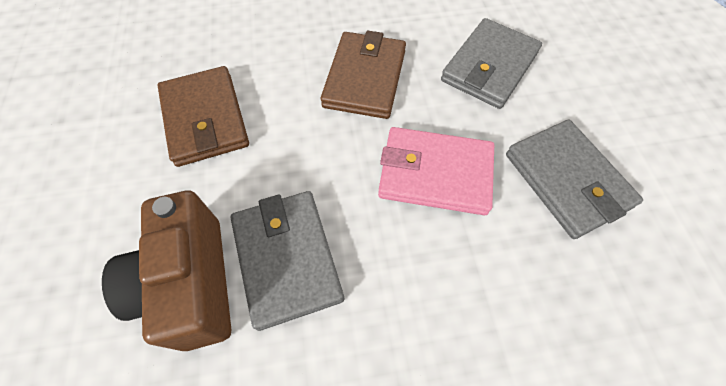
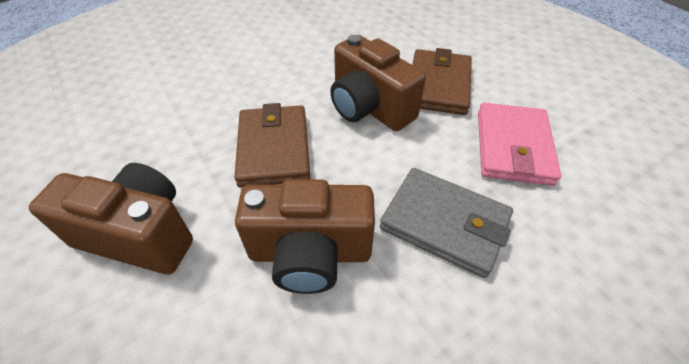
brown camera: [102,191,231,351] = 1 -> [29,163,193,275] [235,179,375,294] [330,35,426,131] = 3
grey wallet: [231,191,344,331] [441,18,542,109] [506,120,643,239] = 3 -> [380,168,513,278] = 1

